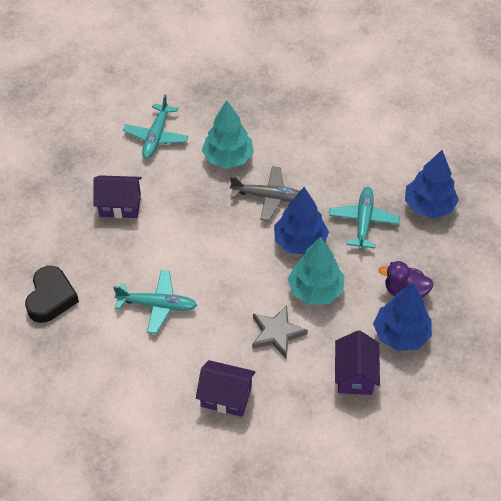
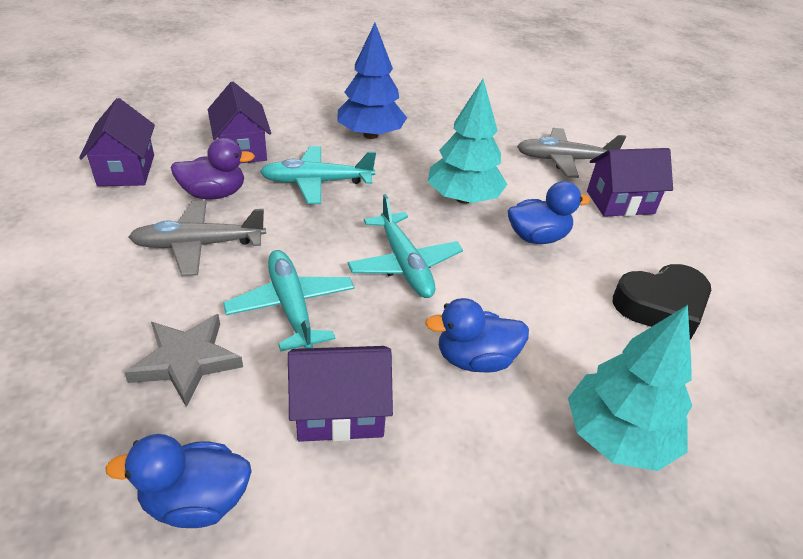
blue duck: none = 0 -> [105,434,252,528] [425,298,529,372] [508,181,590,244] = 3
blue tree: [274,187,329,255] [373,283,432,351] [405,150,459,218] = 3 -> [337,23,407,139] = 1
grey plane: [230,166,300,221] = 1 -> [129,200,266,276] [517,128,626,178] = 2
purple house: [94,175,142,218] [196,360,256,417] [335,330,380,395] = 3 -> [79,98,155,186] [208,82,271,163] [288,346,393,442] [587,148,673,217] = 4

